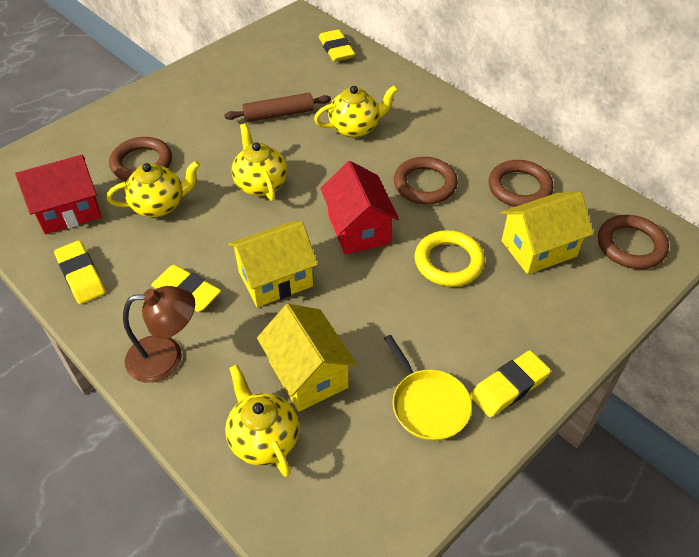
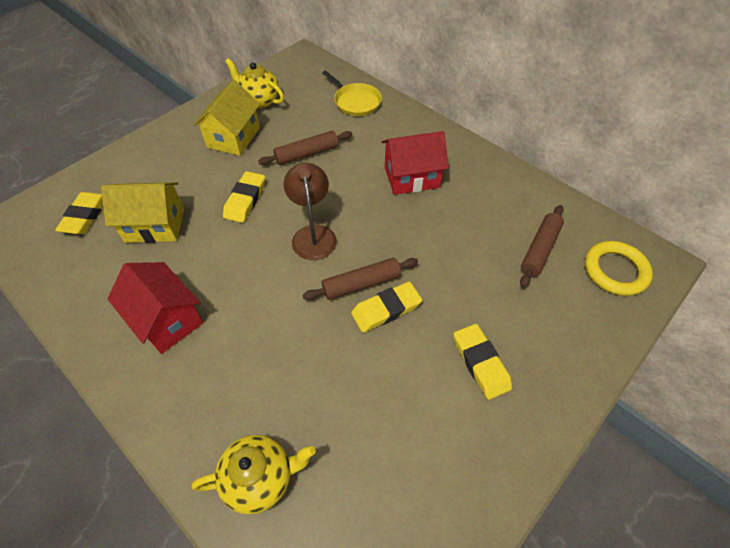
brown ring: [109,137,172,181] [394,157,458,204] [489,160,553,207] [598,215,669,269] = 4 -> none = 0
brown rolling pin: [224,93,331,122] = 1 -> [258,131,352,165] [302,258,418,300] [520,205,564,288] = 3
yellow house: [228,221,318,307] [257,304,357,412] [501,192,593,274] = 3 -> [101,182,184,243] [193,80,260,156] = 2
yellow teapot: [107,161,200,217] [225,365,299,477] [232,123,287,201] [314,85,398,138] = 4 -> [192,435,316,514] [225,58,284,109] = 2

